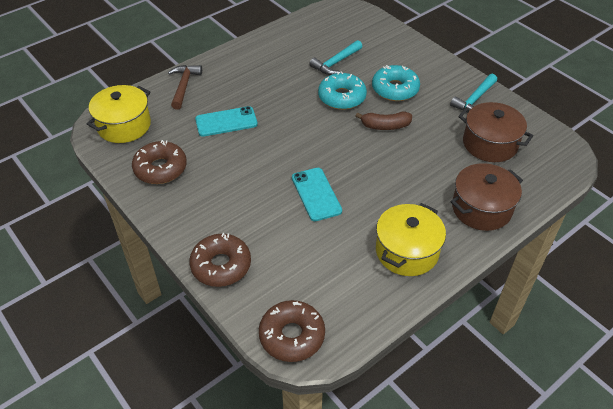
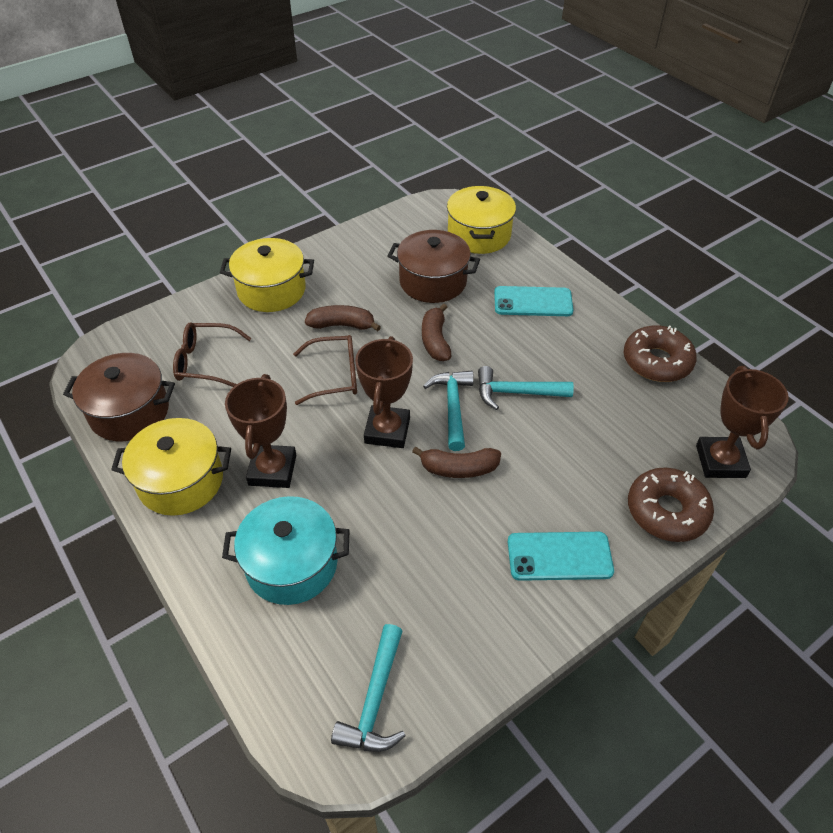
brown banana: [356,111,412,130] = 1 -> [305,305,381,331] [412,447,501,478] [422,303,451,361] = 3
brown donut: [132,140,187,184] [189,233,251,287] [259,300,325,362] = 3 -> [624,325,697,382] [628,467,714,542] = 2
brown glasses: none = 0 -> [173,322,251,387] [293,335,357,405] = 2
brown hammer: [168,65,202,110] = 1 -> none = 0
brown trophy: none = 0 -> [225,374,296,488] [355,336,413,448] [696,366,789,478] = 3
turquoise donut: [318,71,367,110] [372,65,420,101] = 2 -> none = 0
turquoise hammer: [310,40,362,75] [450,74,497,113] = 2 -> [331,624,405,752] [423,371,474,451] [478,366,574,410] = 3
turquoise pot: none = 0 -> [222,496,350,605] = 1
yellow pot: [87,85,151,143] [376,203,446,276] = 2 -> [111,418,231,516] [220,238,314,312] [447,186,516,254] = 3

